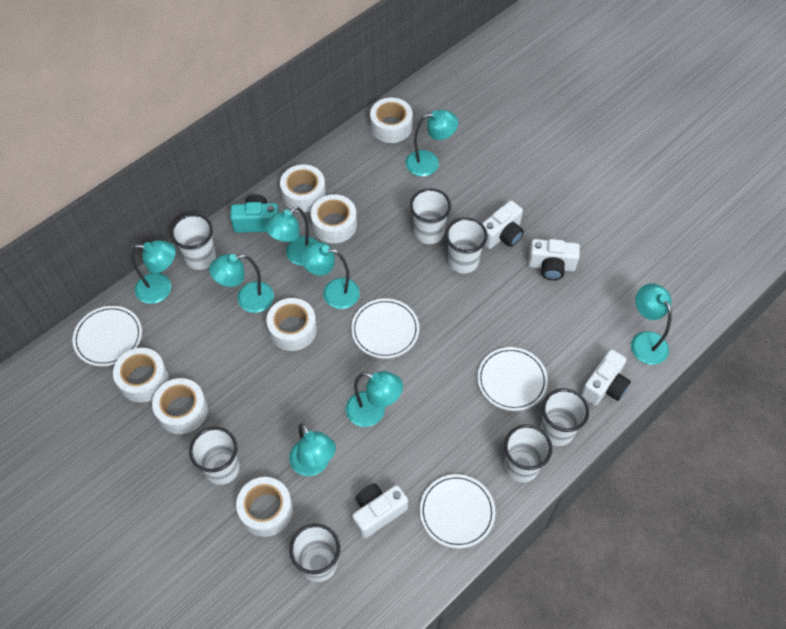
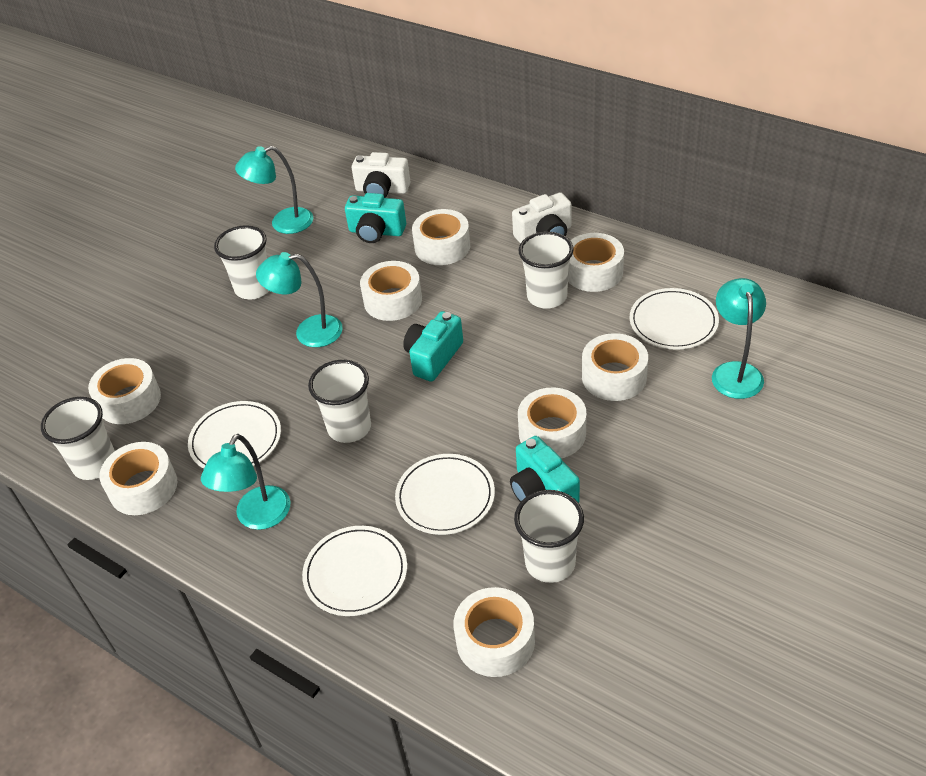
turquoise camera: [230,194,279,233] = 1 -> [345,193,406,243] [403,311,463,382] [510,436,580,503] = 3
turquoise lamp: [131,240,176,304] [209,254,274,313] [265,206,318,266] [289,424,336,476] [301,242,360,309] [346,371,403,427] [406,110,458,176] [631,283,672,365] = 8 -> [201,434,290,530] [235,146,313,234] [256,252,343,347] [712,278,766,399] = 4
white camera: [352,483,408,539] [482,200,524,249] [528,239,580,280] [581,349,631,406] = 4 -> [352,152,411,198] [512,192,572,244] = 2
white cup: [171,214,216,270] [189,427,240,485] [289,524,340,582] [410,188,451,244] [445,217,488,274] [504,424,552,483] [540,388,589,446] = 7 -> [41,397,115,480] [214,225,269,300] [308,360,371,443] [514,490,584,583] [519,231,574,309] = 5
white tape: [113,348,169,403] [152,378,208,434] [236,477,293,537] [266,298,317,351] [280,164,326,212] [311,194,357,243] [370,98,413,143] = 7 -> [88,358,161,424] [99,442,177,515] [360,261,422,321] [412,209,470,265] [454,587,535,677] [518,387,587,458] [568,233,624,292] [582,333,648,401] = 8

